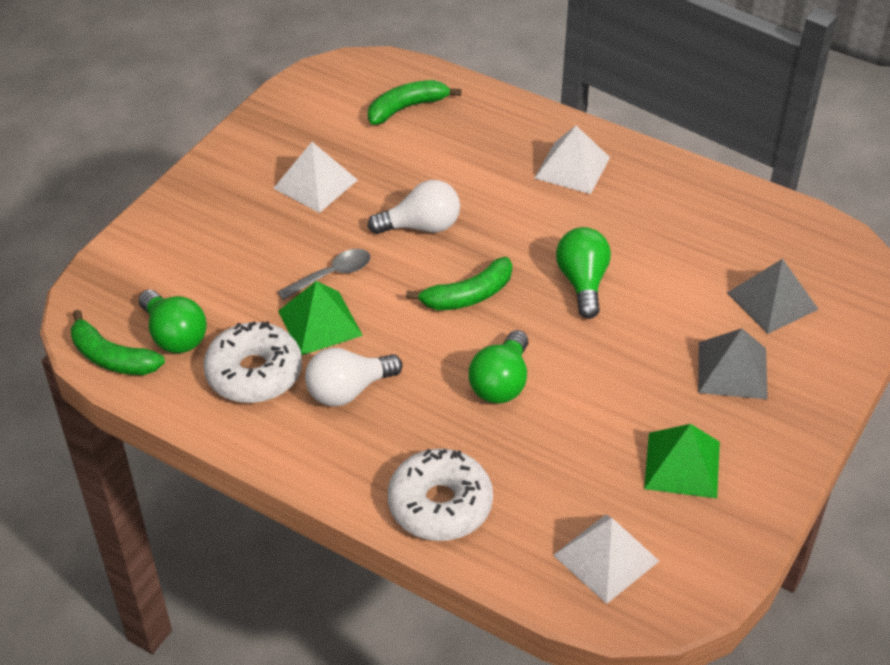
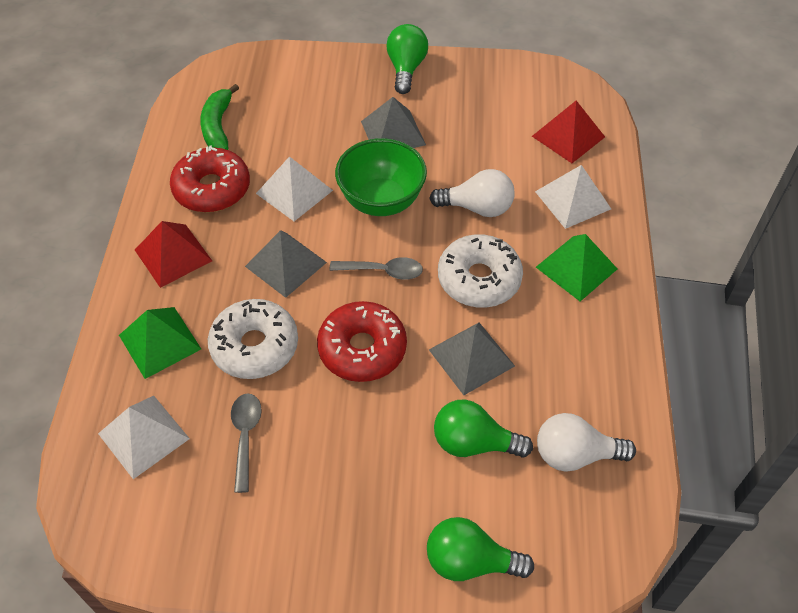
green banana: [71,310,165,375] [368,80,462,125] [406,257,512,311] = 3 -> [200,84,239,150] = 1
green bowl: none = 0 -> [335,138,427,216] = 1
grey pyramid: [698,328,768,399] [727,259,819,334] = 2 -> [245,230,327,298] [361,97,426,148] [429,323,515,395] = 3
grey spoon: [278,249,371,300] = 1 -> [231,393,262,493] [329,257,423,280] = 2
red donut: none = 0 -> [170,145,250,213] [317,301,407,382] = 2
red pyramid: none = 0 -> [135,221,212,288] [532,101,605,163] = 2

